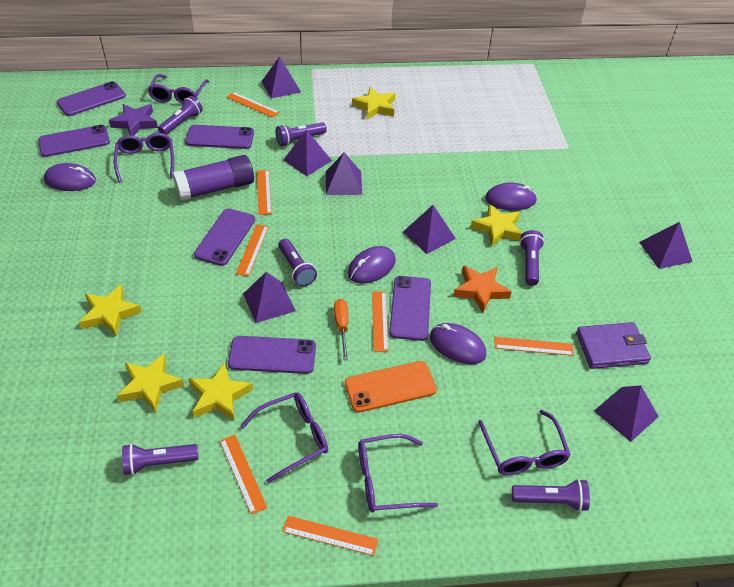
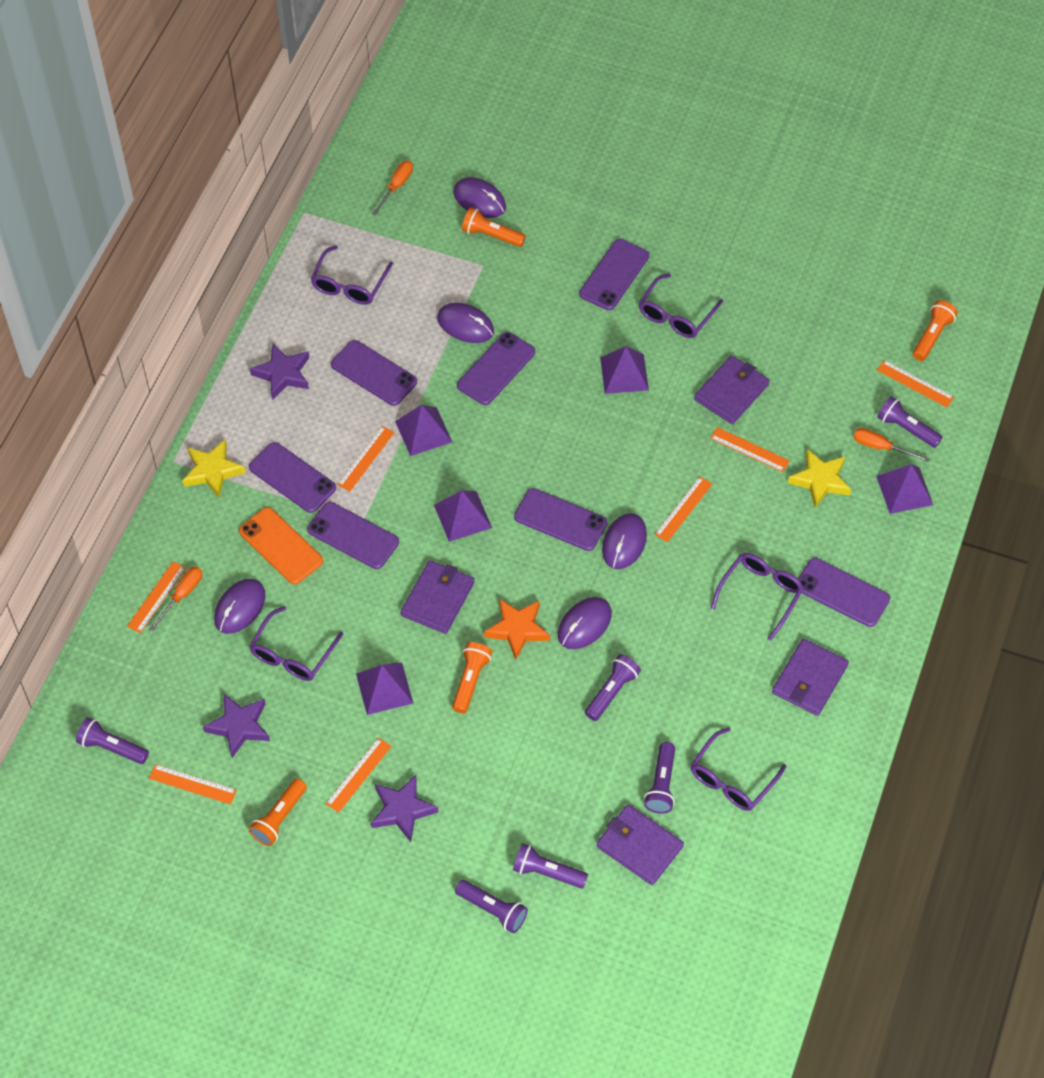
orange flashlight: none = 0 -> [249,778,307,846] [452,642,492,713] [462,208,526,247] [913,300,958,361] = 4
orange screwdriver: [334,299,348,360] = 1 -> [149,567,202,631] [372,161,413,215] [853,428,930,462] = 3
purple glue stick: [172,155,254,201] = 1 -> none = 0
purple mouse: [44,163,96,191] [348,246,396,284] [430,323,486,364] [485,183,537,211] = 4 -> [214,579,266,634] [437,302,494,343] [453,177,506,218] [558,597,612,649] [602,513,647,569] = 5
purple phone: [38,125,110,157] [57,81,126,116] [185,125,254,149] [194,208,255,266] [228,336,316,374] [389,276,431,341] = 6 -> [249,442,336,513] [307,502,399,569] [331,340,417,406] [457,332,535,405] [514,488,607,551] [579,239,649,310] [798,558,890,627] = 7
purple pyramid: [243,272,296,323] [261,56,301,99] [283,130,332,176] [326,152,362,195] [403,205,456,254] [594,385,659,442] [639,222,693,269] = 7 -> [356,663,413,715] [395,405,452,456] [434,490,492,542] [600,346,649,394] [876,464,933,514] = 5
purple star: [109,104,158,136] = 1 -> [203,694,270,758] [250,344,309,400] [371,775,438,842] = 3
purple wallet: [576,322,651,369] = 1 -> [401,560,474,634] [597,804,684,885] [694,356,770,424] [772,638,849,716] = 4
yellow star: [79,284,142,336] [117,354,184,413] [189,362,253,420] [352,87,395,120] [471,204,523,247] = 5 -> [182,439,246,498] [788,449,851,508] = 2

